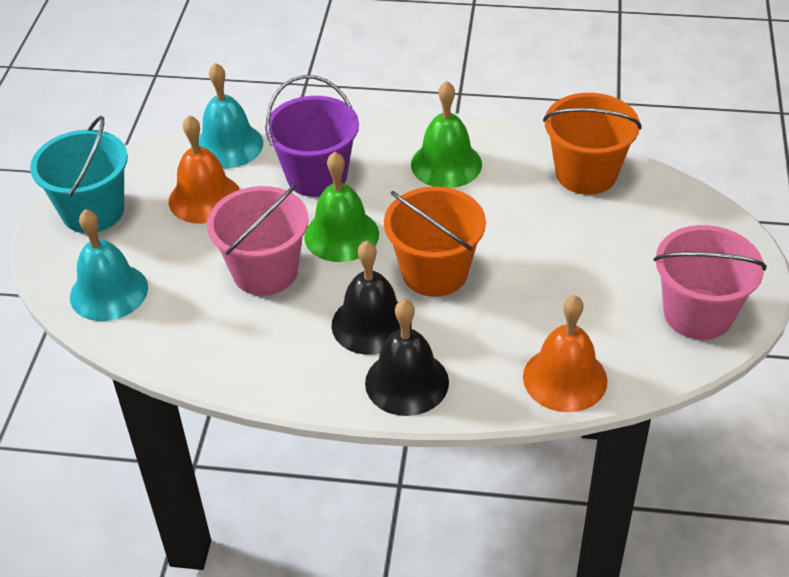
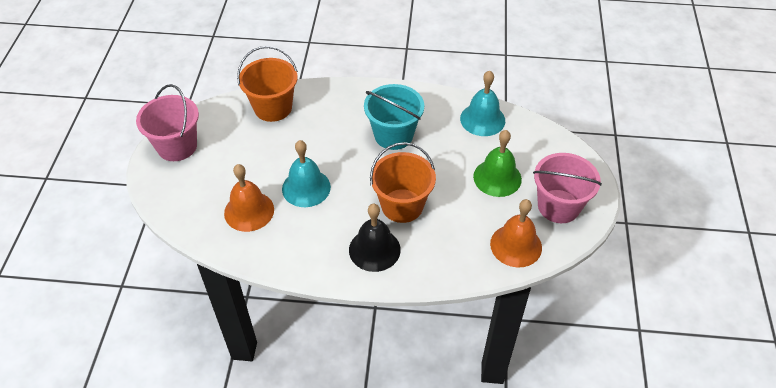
black bell: [331,241,412,355] [365,299,449,416] = 2 -> [349,204,401,272] = 1
green bell: [304,152,379,262] [411,81,482,188] = 2 -> [473,130,522,197] = 1
purple bucket: [265,75,359,197] = 1 -> none = 0

